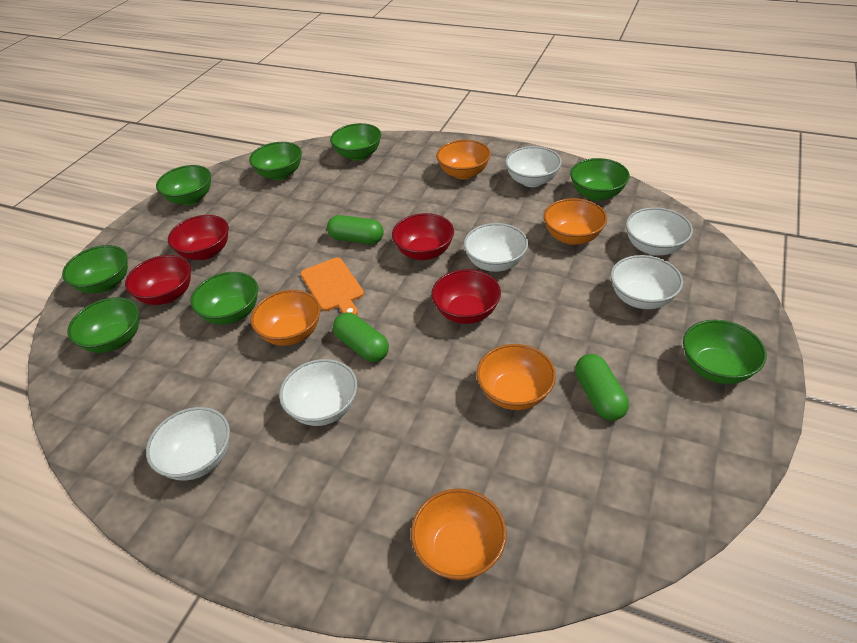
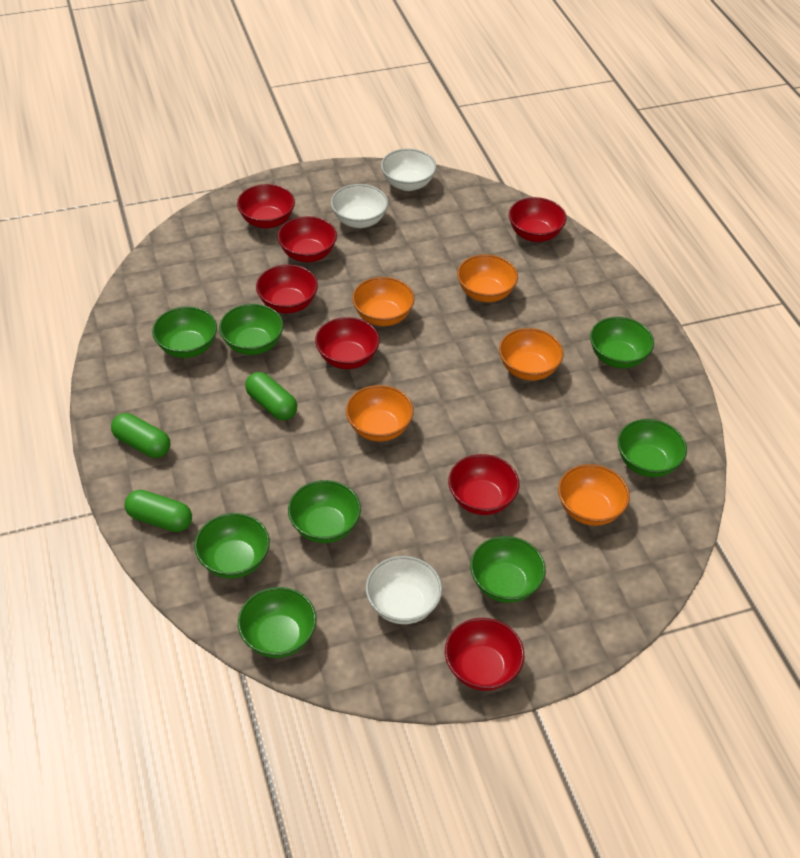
orange cutting board: [301,257,364,315] = 1 -> none = 0
red bowl: [125,255,191,305] [168,215,229,260] [392,213,454,260] [431,269,501,324] = 4 -> [237,184,295,228] [256,265,318,313] [277,216,337,262] [315,317,380,369] [445,618,524,691] [448,454,520,515] [509,197,567,242] = 7
white bowl: [146,407,230,480] [279,359,358,426] [464,223,528,272] [505,146,562,187] [611,255,683,309] [626,207,693,256] = 6 -> [331,184,388,228] [366,556,442,624] [381,148,436,191] = 3

